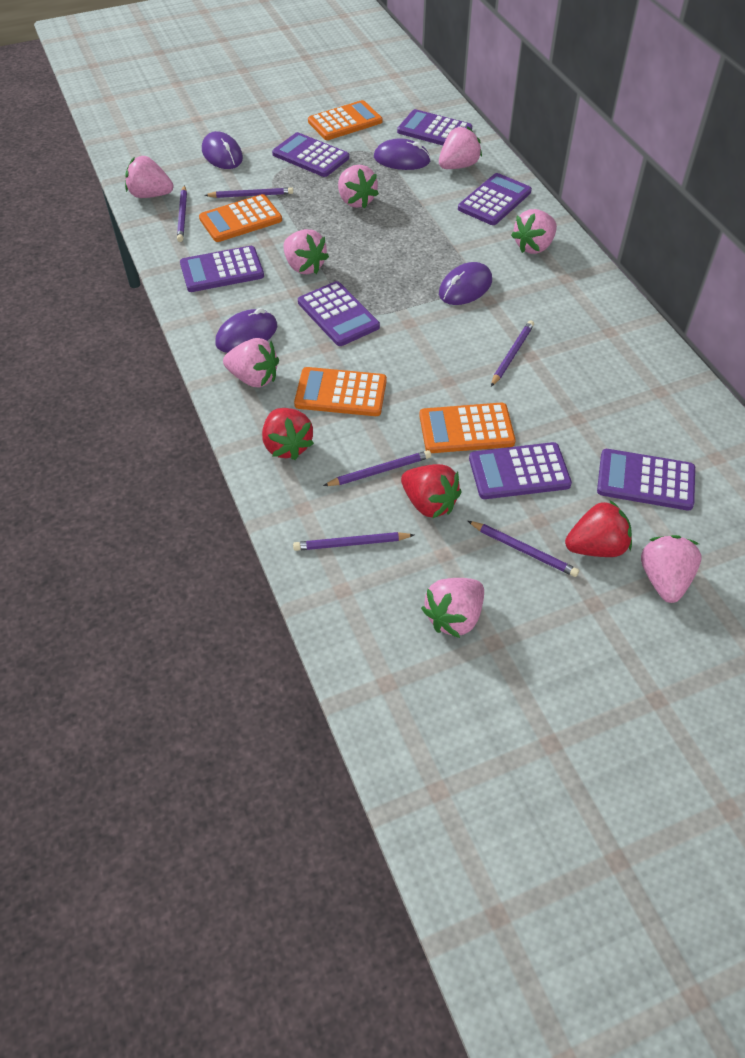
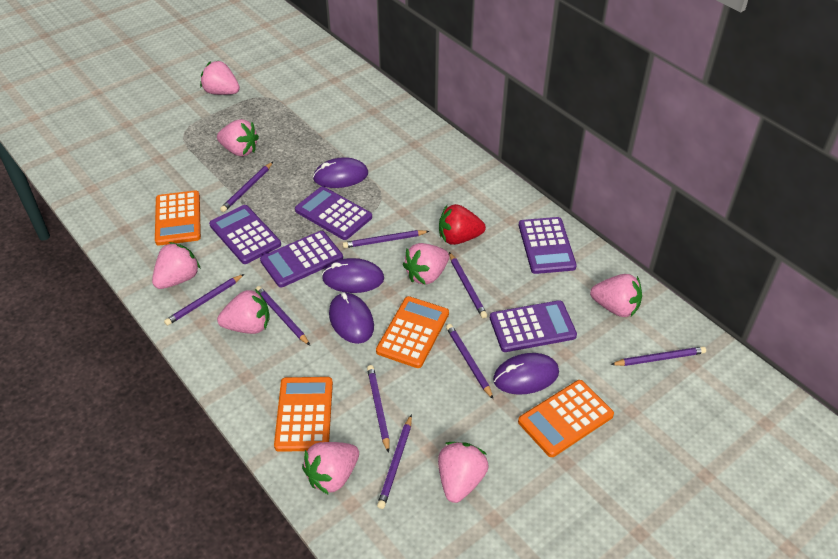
purple calculator: [180,246,264,292] [272,132,349,177] [298,281,380,346] [397,109,472,146] [458,173,532,225] [469,442,572,499] [597,449,695,511] = 7 -> [209,205,281,264] [260,231,343,288] [295,186,372,240] [490,300,577,352] [519,217,577,274] = 5
purple pencil: [177,185,187,242] [204,187,293,198] [293,532,414,551] [323,450,431,486] [468,521,579,577] [491,320,534,386] = 6 -> [164,274,244,326] [220,162,273,212] [255,286,310,345] [342,230,429,248] [367,365,390,453] [377,414,412,509] [446,324,493,399] [449,252,487,319] [610,346,706,366] = 9
red strawberry: [262,408,314,460] [401,464,462,519] [565,500,632,557] = 3 -> [439,204,486,245] = 1

